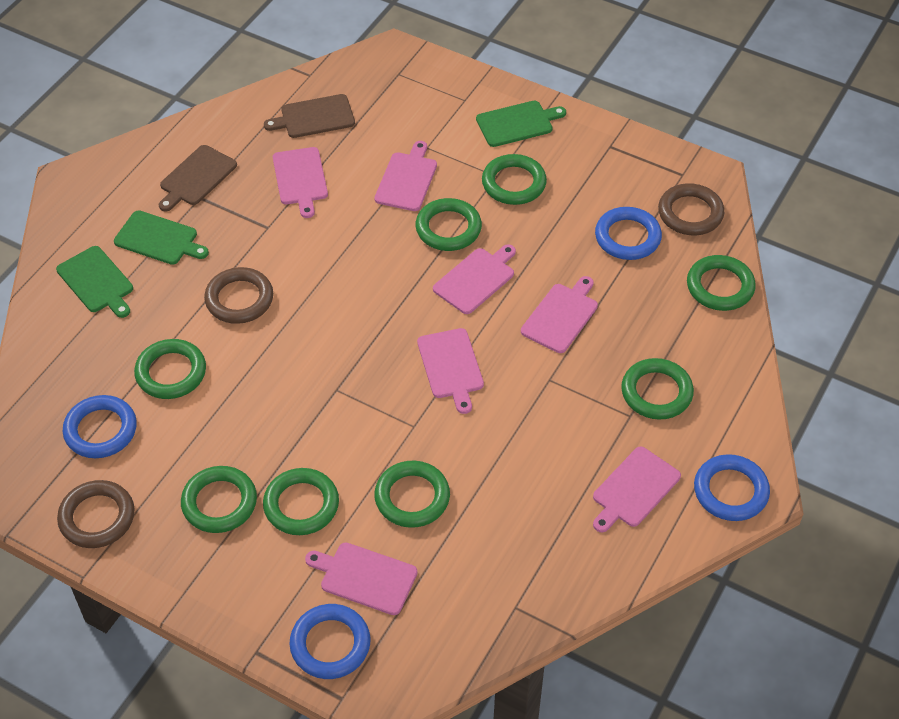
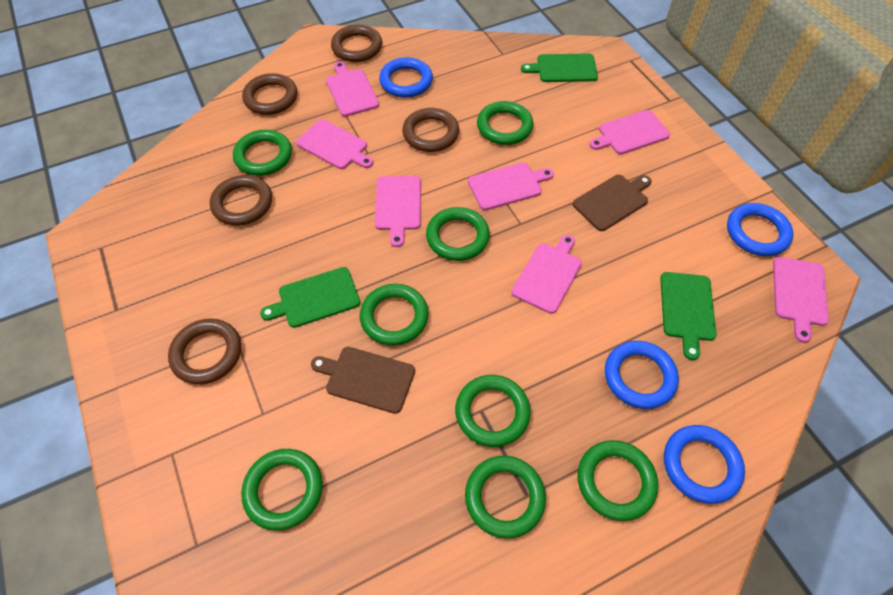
brown ring: [57,480,135,548] [204,267,273,324] [658,183,724,235] = 3 -> [168,319,241,385] [210,175,272,226] [242,73,297,115] [331,24,382,62] [402,108,459,152] = 5

